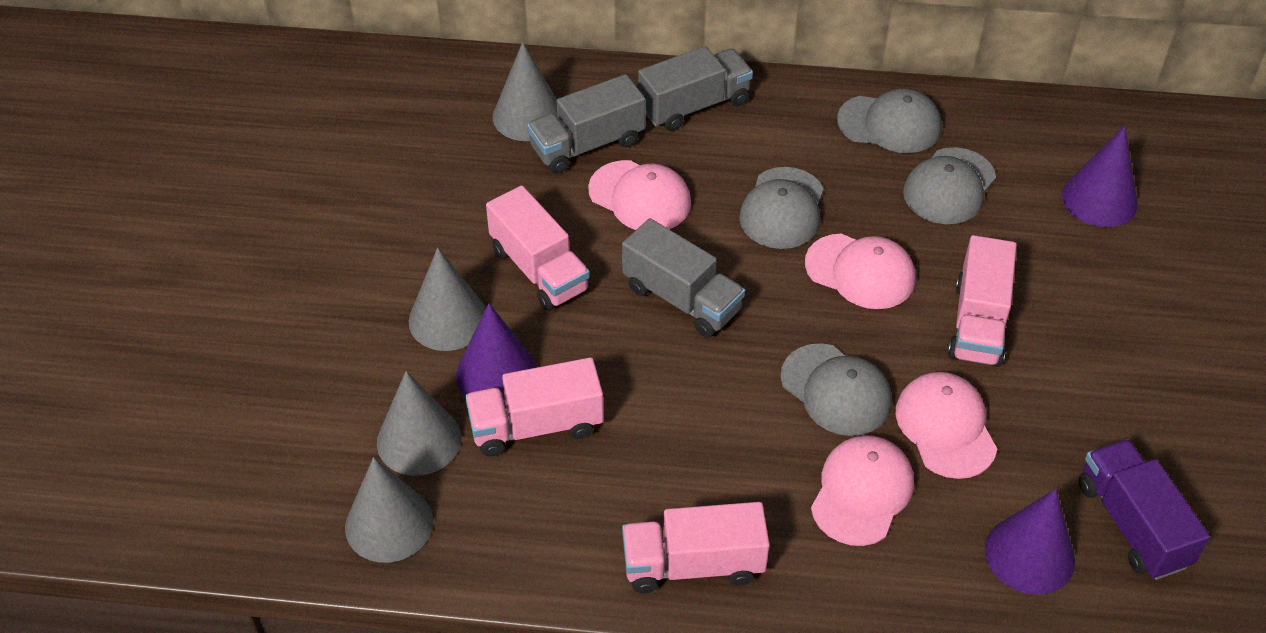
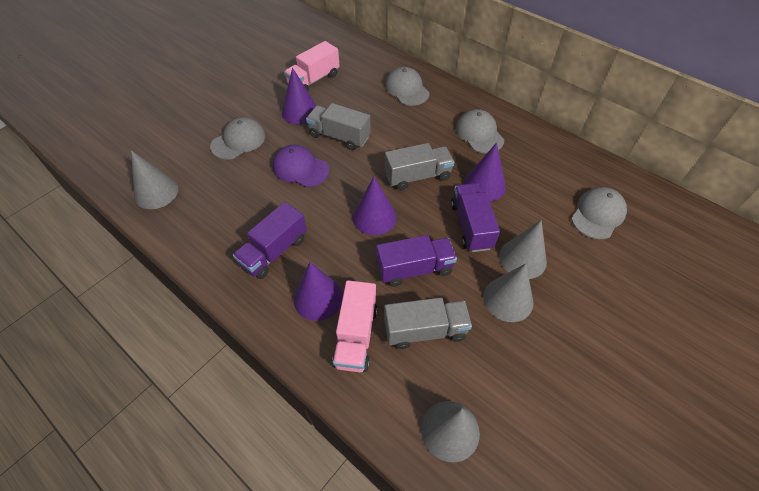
pink cap: [588,160,691,230] [805,233,915,309] [811,435,914,546] [896,372,997,479] = 4 -> none = 0
pink truck: [465,357,604,456] [486,185,590,311] [622,502,770,593] [948,235,1017,367] = 4 -> [284,41,340,91] [332,280,378,372] = 2
purple cap: none = 0 -> [273,144,330,187] = 1
purple cone: [456,303,537,406] [985,489,1075,595] [1062,126,1138,227] = 3 -> [282,68,317,125] [294,262,343,321] [353,176,397,235] [464,143,506,201] = 4
purple truck: [1079,439,1210,580] = 1 -> [233,202,307,279] [376,235,457,287] [451,183,500,252] = 3

